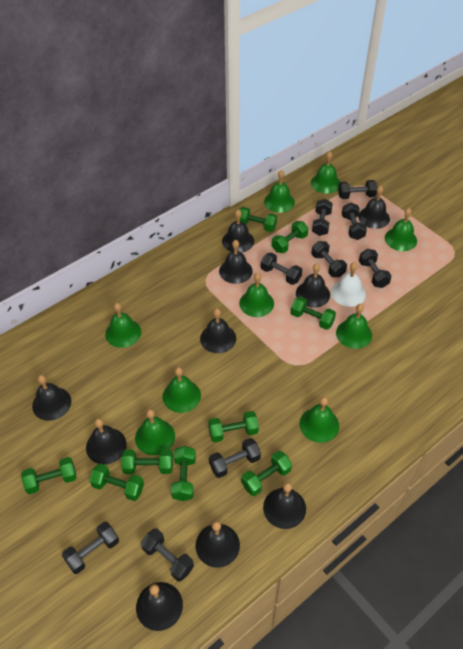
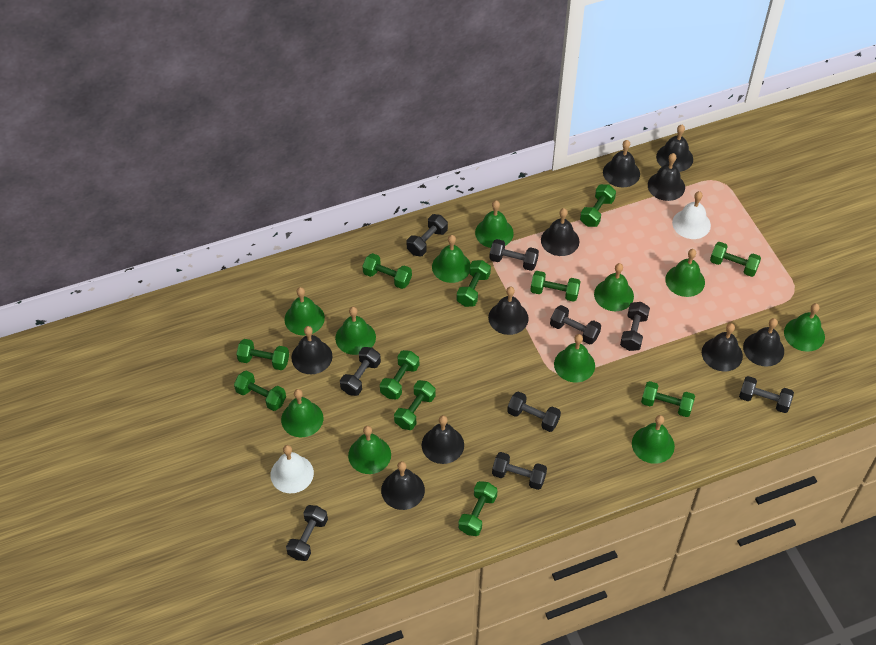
green bell: [105,303,141,348] [135,409,175,455] [163,367,201,413] [239,273,274,317] [264,170,295,213] [300,397,339,443] [311,151,340,194] [336,304,372,349] [385,208,417,251] = 9 -> [281,389,323,437] [284,287,325,335] [335,307,376,355] [348,426,391,474] [432,235,471,283] [475,200,514,248] [554,334,595,382] [594,263,634,311] [632,415,675,464] [665,249,705,297] [784,303,825,352] = 11
green dumbbell: [22,457,76,494] [89,464,144,501] [121,449,173,474] [171,446,196,501] [208,411,259,442] [239,207,277,232] [241,451,292,496] [272,221,308,253] [291,297,336,330] = 9 -> [234,370,286,411] [237,339,289,370] [362,253,412,289] [380,350,419,400] [394,380,436,430] [457,260,491,307] [458,481,498,536] [530,271,581,302] [580,184,616,227] [641,381,695,417] [710,242,761,277] = 11
white bell: [331,262,366,307] = 1 -> [270,445,314,493] [672,191,711,239] = 2

